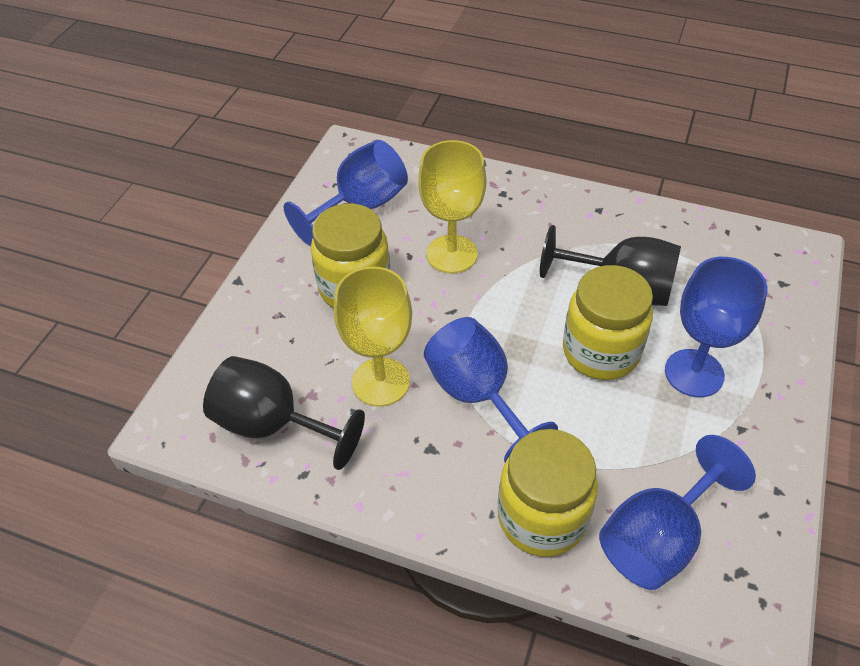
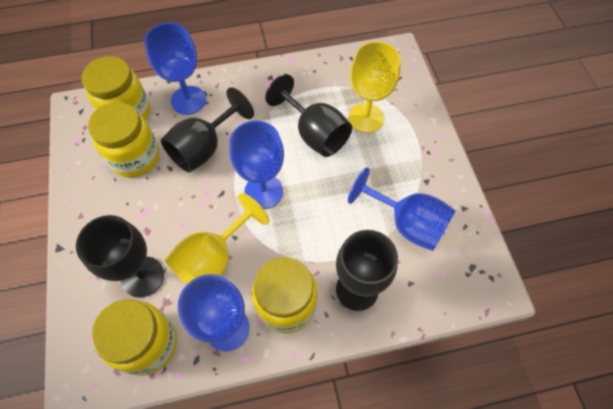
black goblet: [203,356,365,470] [540,225,681,306] = 2 -> [76,215,164,298] [161,87,254,173] [265,74,352,157] [336,230,398,311] = 4
yellow jar: [311,203,391,308] [498,429,598,557] [563,265,653,380] = 3 -> [82,56,150,120] [88,102,160,177] [91,299,177,376] [252,257,318,334] = 4

